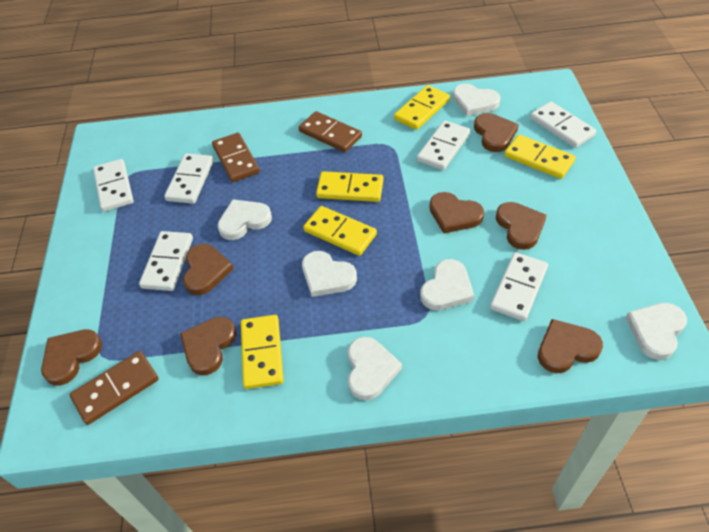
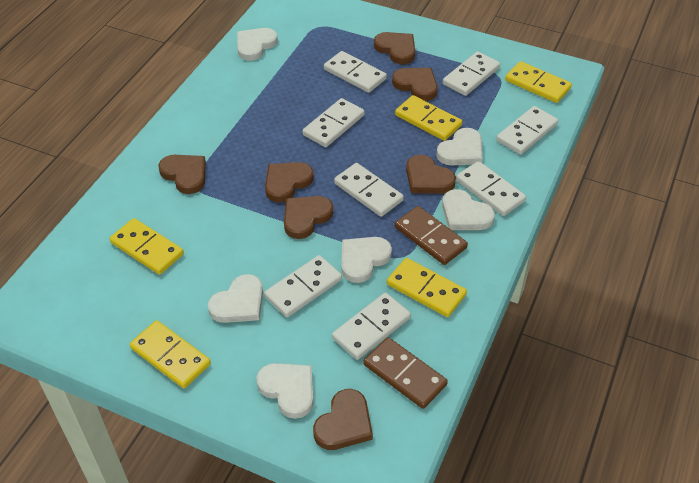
brown domino: [69,351,159,425] [212,133,260,182] [299,111,362,152] = 3 -> [363,337,448,409] [395,206,468,265] = 2
white domino: [93,159,134,212] [139,231,193,291] [164,153,214,204] [417,120,470,170] [490,252,548,321] [530,101,596,148] = 6 -> [264,255,342,318] [303,98,364,147] [324,51,387,93] [332,293,411,360] [334,163,404,217] [443,52,500,96] [456,161,526,216] [496,106,558,155] = 8

